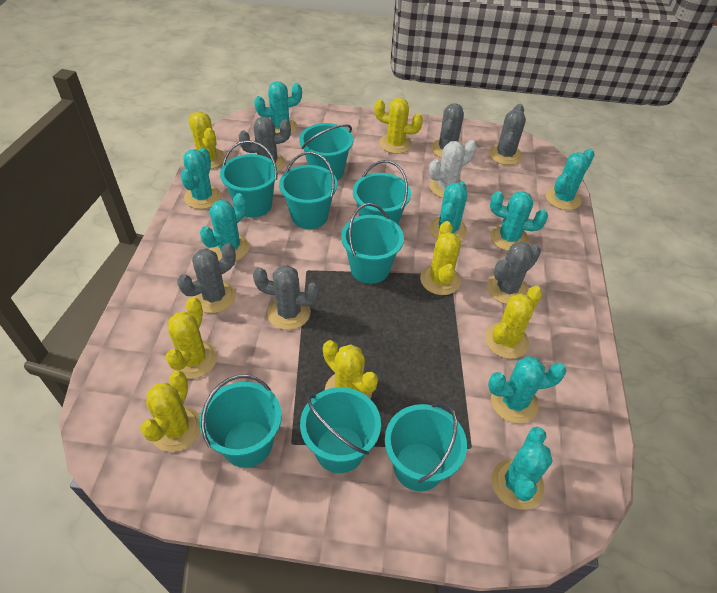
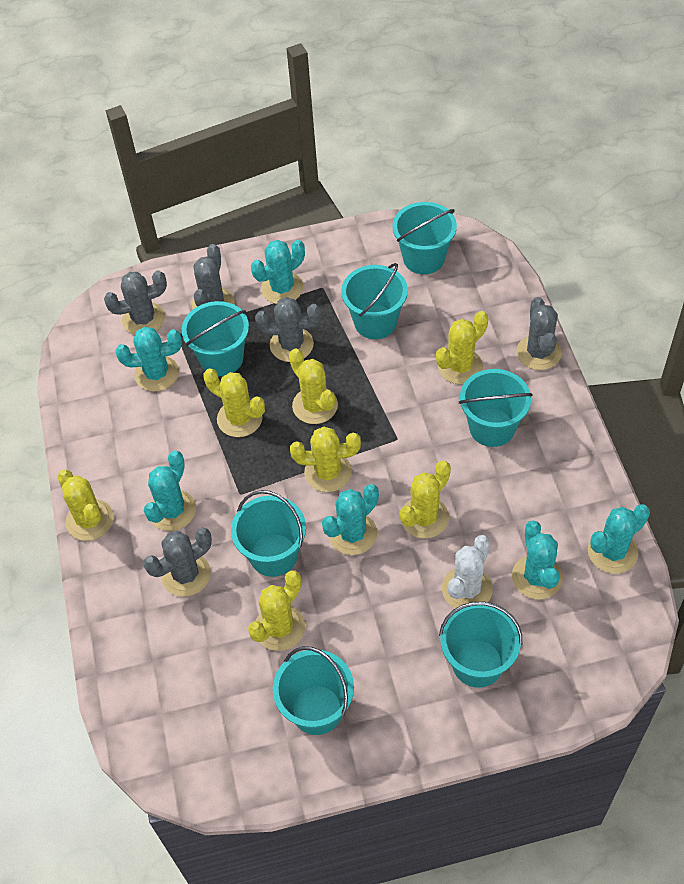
grey cactus: [177,243,236,313] [239,117,291,172] [253,265,319,330] [431,104,464,158] [487,242,541,304] [489,104,526,165] = 6 -> [104,271,167,335] [143,528,212,597] [192,244,235,309] [255,297,321,362] [516,297,562,370] = 5
turquoise bucket: [199,375,282,468] [220,140,278,218] [279,152,337,229] [300,123,353,181] [300,387,381,473] [341,203,404,284] [353,160,411,224] [385,402,467,492] = 8 -> [182,301,249,376] [231,490,306,577] [273,646,354,735] [341,263,408,339] [392,202,457,274] [439,602,522,688] [459,369,532,447] = 7
turquoise cactus: [181,148,221,209] [200,193,249,261] [254,81,302,134] [429,181,467,241] [488,356,567,424] [490,191,548,251] [492,427,552,510] [546,148,595,210] = 8 -> [115,327,182,392] [144,450,196,531] [251,240,305,304] [322,484,379,555] [512,520,563,599] [588,504,650,574] = 6

